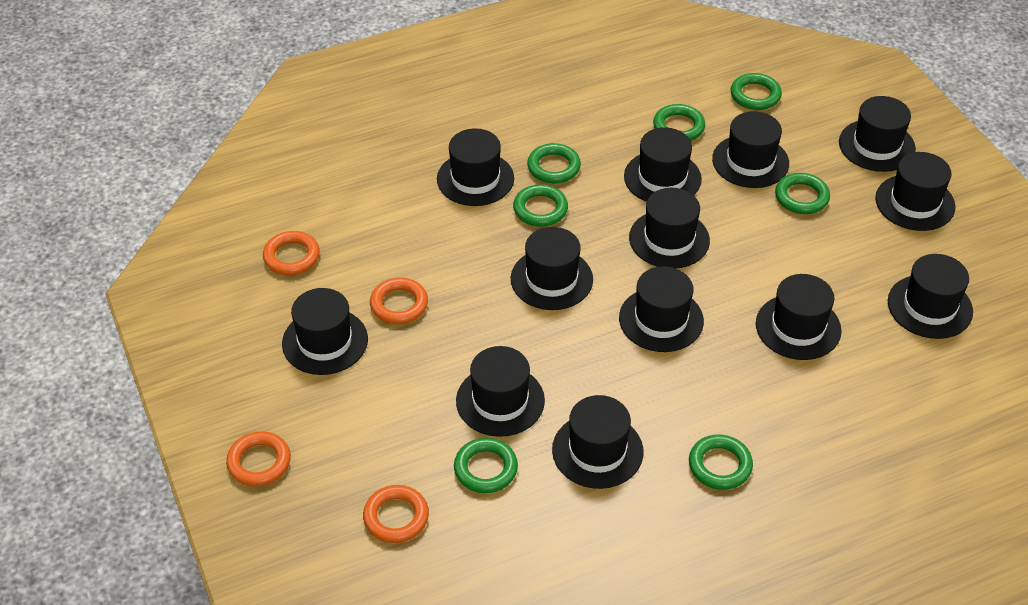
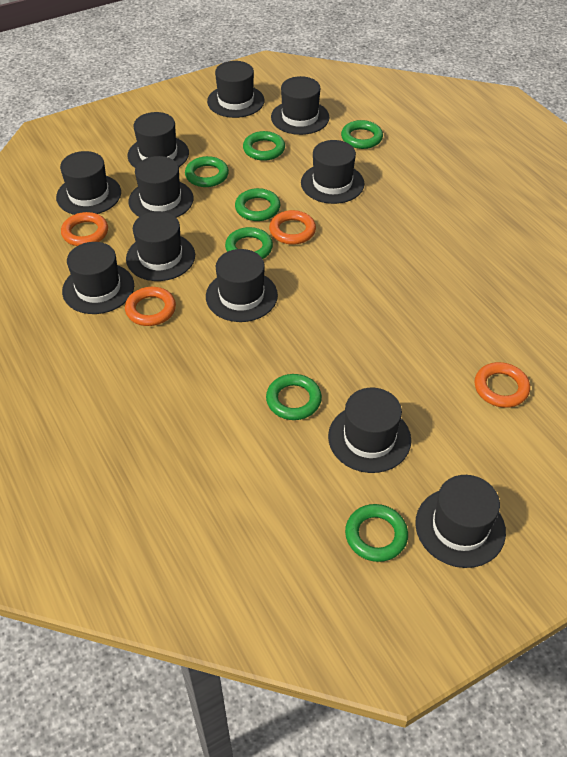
black hat: [282,288,368,375] [437,128,514,206] [456,346,545,437] [511,227,593,310] [552,395,643,489] [619,266,704,352] [624,128,702,202] [629,188,710,269] [712,111,789,188] [756,274,842,360] [839,96,916,172] [875,152,956,231] [888,254,973,339] = 13 -> [56,151,121,215] [62,242,134,314] [126,211,195,281] [128,112,189,168] [129,156,194,218] [206,249,278,322] [207,61,265,118] [271,76,330,135] [301,140,364,204] [328,388,411,473] [415,475,506,568] = 11

